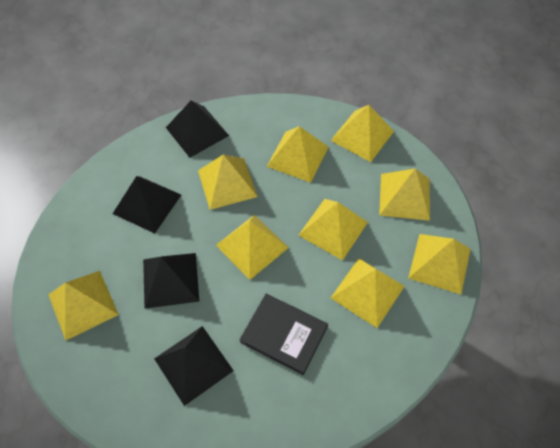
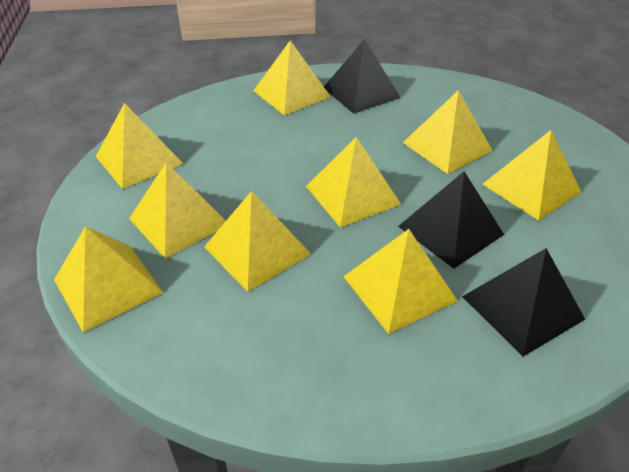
black book: [239,294,328,375] = 1 -> none = 0
black pyramid: [113,176,181,233] [143,253,199,309] [154,326,234,406] [166,100,229,158] = 4 -> [324,39,400,114] [398,171,504,269] [462,248,585,357] = 3

